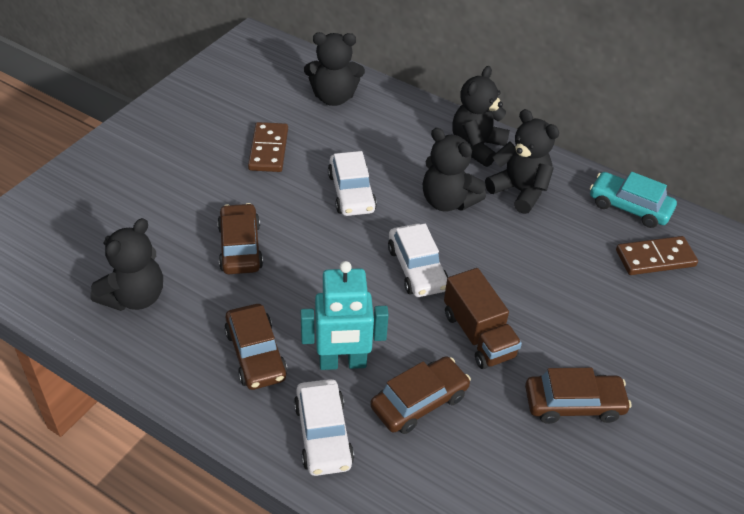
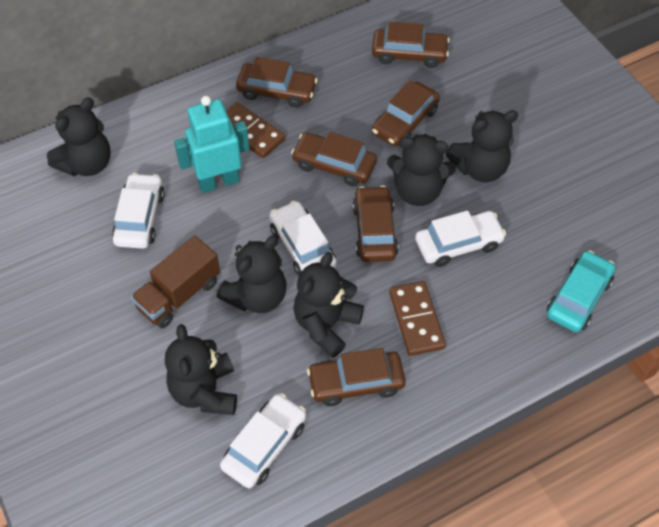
black teddy bear: [90,218,163,311] [304,32,365,106] [423,128,486,211] [452,66,510,167] [485,109,559,214] = 5 -> [47,97,111,176] [165,324,237,415] [217,236,287,313] [294,252,364,358] [387,134,456,206] [446,110,518,182] = 6
brown car: [217,203,263,274] [224,304,288,390] [370,356,471,434] [525,368,631,424] = 4 -> [236,57,318,108] [291,132,377,186] [307,348,406,406] [352,186,399,262] [372,22,450,68] [372,80,440,146] = 6
white car: [294,379,354,476] [328,151,377,216] [388,224,448,297] = 3 -> [112,173,165,249] [220,393,306,488] [269,201,337,276] [415,210,506,267] = 4

